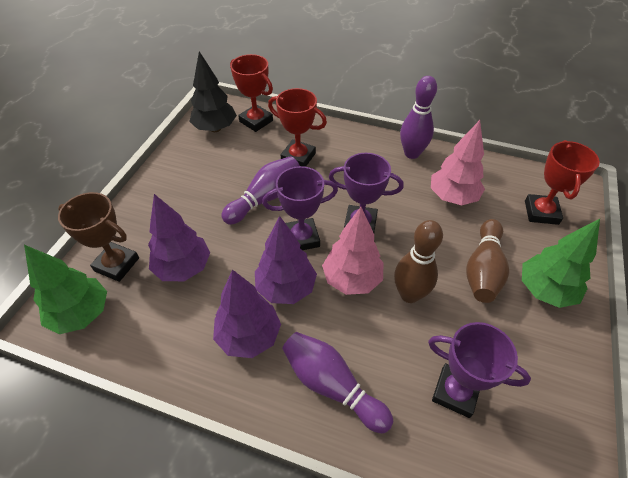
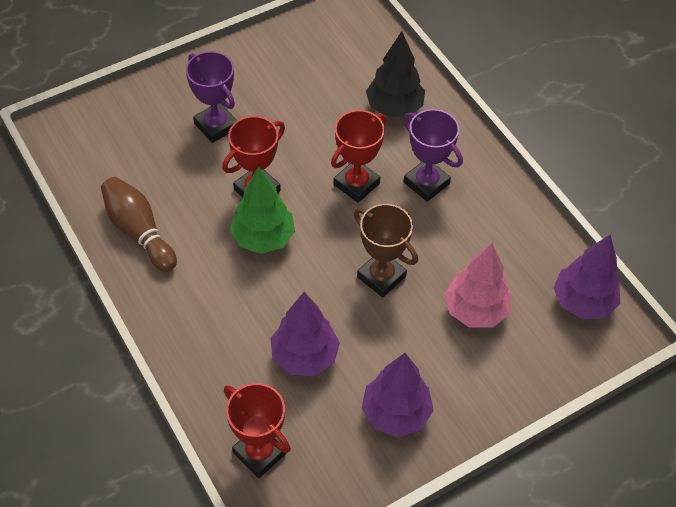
brown bowling pin: [394,220,443,303] [466,219,509,303] = 2 -> [101,177,177,272] = 1
green tree: [24,245,107,334] [522,219,600,308] = 2 -> [230,167,295,254] = 1
pink tree: [322,207,384,295] [431,120,485,205] = 2 -> [444,243,512,328] = 1
purple bowling pin: [221,156,300,225] [282,332,393,433] [400,76,437,159] = 3 -> none = 0
purple trophy: [262,166,338,250] [329,153,404,233] [428,322,531,418] = 3 -> [186,51,237,143] [403,109,463,202] = 2

